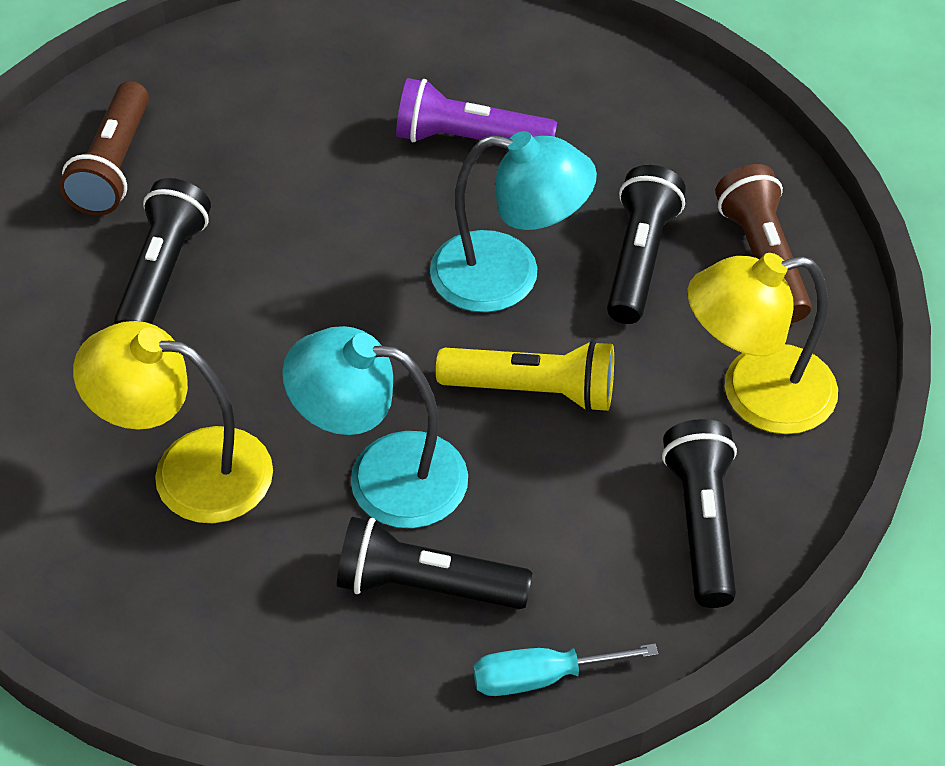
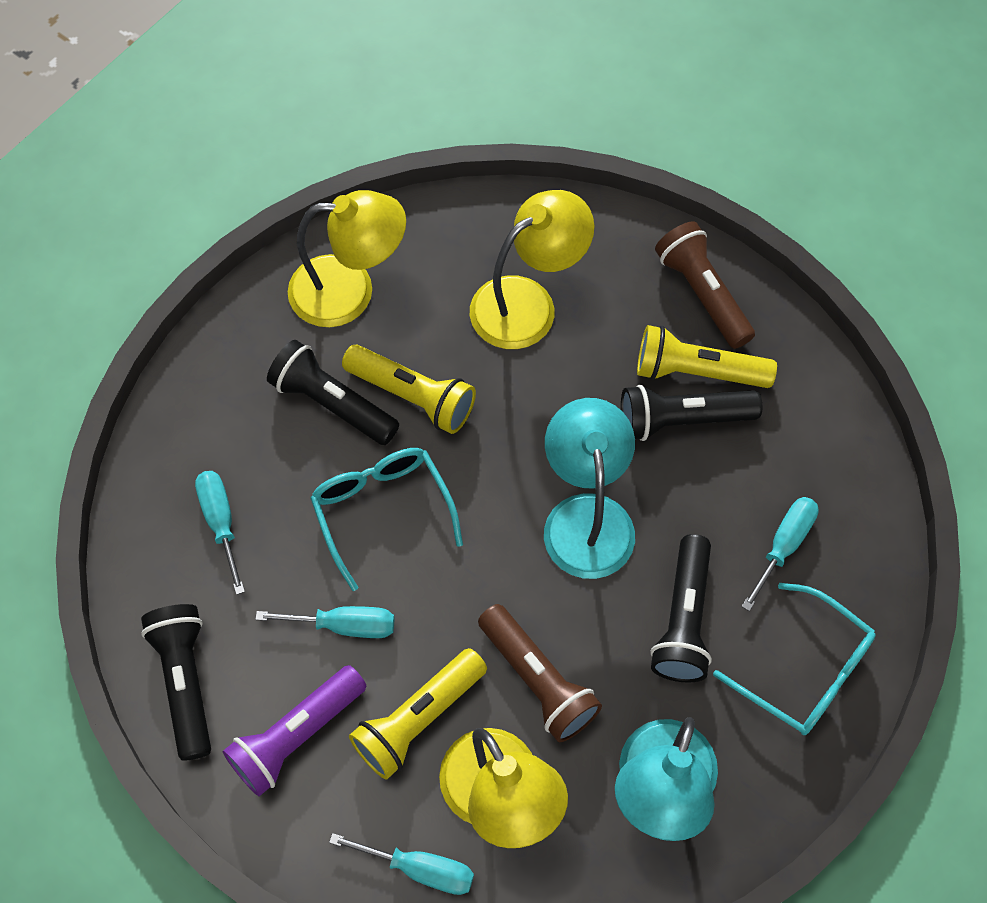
turquoise glasses: none = 0 -> [310,448,463,591] [713,583,876,735] = 2
turquoise screwdriver: [473,643,658,696] = 1 -> [195,471,245,595] [255,606,395,638] [329,833,474,895] [741,497,819,611] = 4
yellow flashlight: [436,340,614,412] = 1 -> [342,345,476,434] [349,648,487,779] [637,325,777,388] = 3
yellow lamp: [73,321,273,523] [688,253,838,434] = 2 -> [288,190,406,327] [439,728,568,848] [470,190,594,349] = 3

